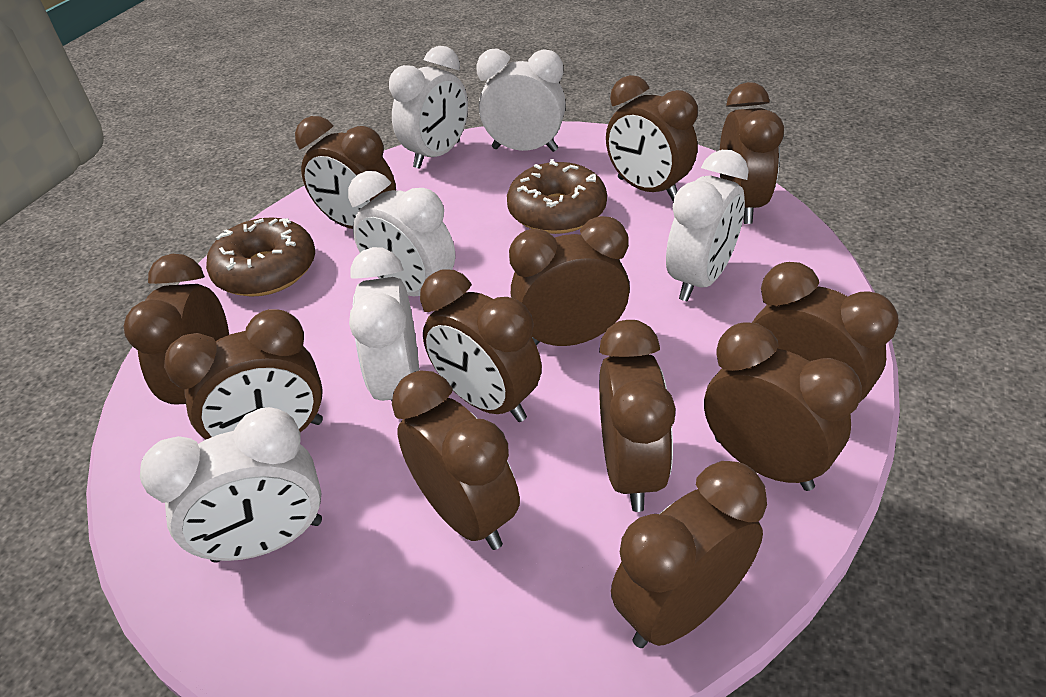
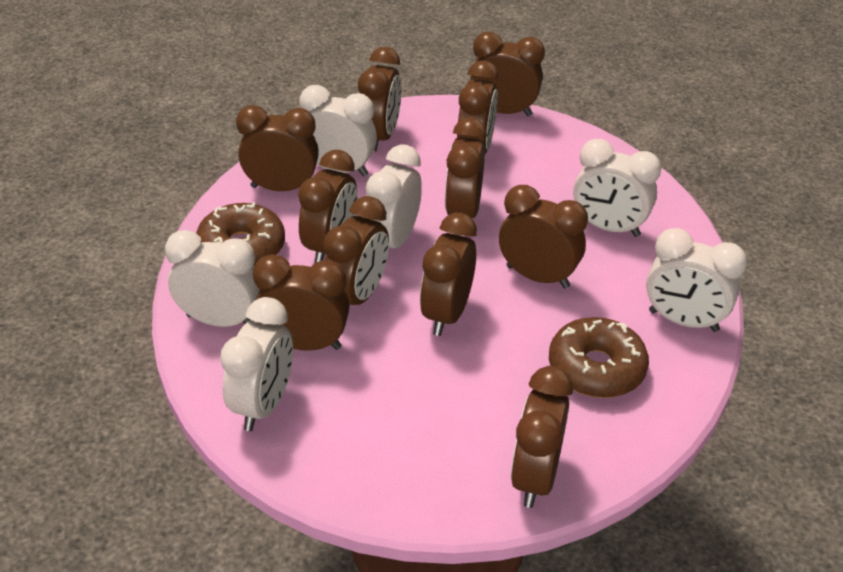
brown clock: [124,254,229,405] [164,309,323,440] [295,116,396,229] [392,371,520,550] [420,269,542,422] [509,216,630,346] [599,320,676,512] [606,75,698,201] [611,461,767,648] [704,322,862,491] [720,82,784,224] [752,262,899,403] = 12 -> [236,105,319,191] [253,254,349,351] [298,150,358,263] [323,196,389,306] [358,47,401,152] [420,213,477,336] [445,117,487,218] [457,61,499,154] [470,32,545,116] [499,185,588,289] [511,366,573,508] = 11

